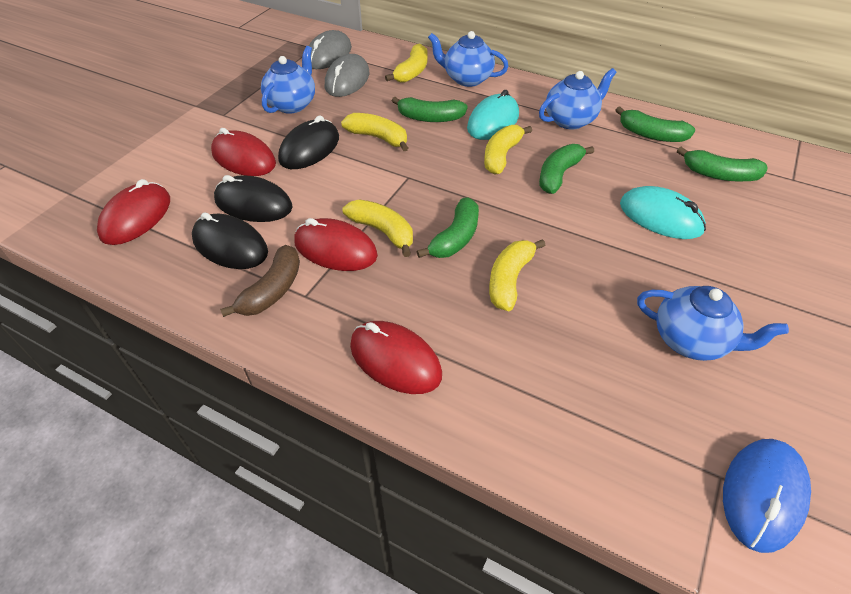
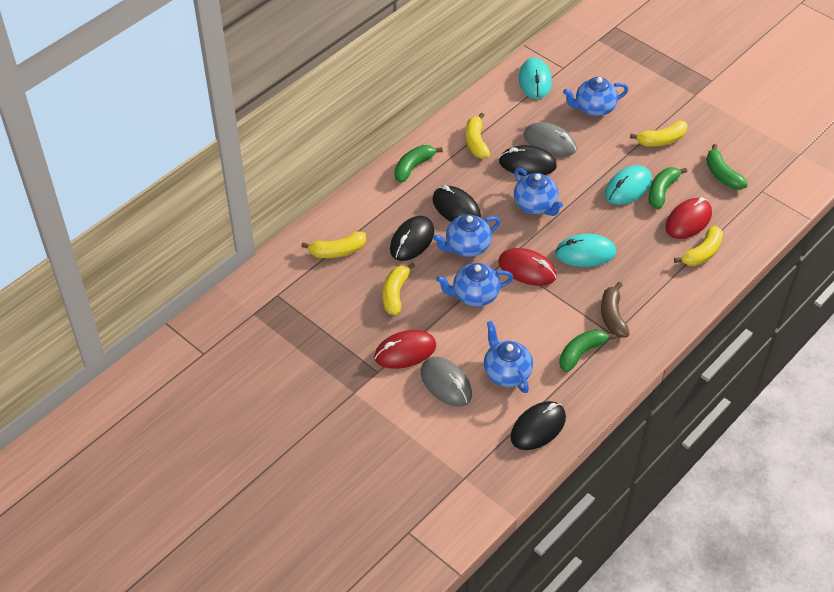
black mouse: [192,212,268,269] [214,175,293,222] [278,115,339,169] = 3 -> [390,216,434,261] [432,185,481,222] [499,145,557,176] [510,401,566,450] = 4
blue mouse: [723,439,811,553] = 1 -> none = 0
blue teapot: [261,46,315,114] [428,31,509,87] [539,68,617,129] [637,286,789,361] = 4 -> [433,214,500,257] [436,263,513,307] [484,321,533,393] [514,168,563,216] [563,77,629,116] = 5
green banana: [392,97,468,122] [417,197,479,258] [539,144,594,194] [615,107,695,142] [677,147,768,181] = 5 -> [394,145,443,183] [559,329,616,372] [648,167,687,209] [706,144,748,190] = 4
red mouse: [97,179,170,245] [211,128,276,176] [294,218,378,271] [350,321,442,394] = 4 -> [374,330,437,369] [498,248,557,286] [665,197,712,239] = 3
turquoise mouse: [467,90,519,140] [620,186,706,239] = 2 -> [519,58,552,99] [555,234,616,267] [605,165,652,205] = 3

